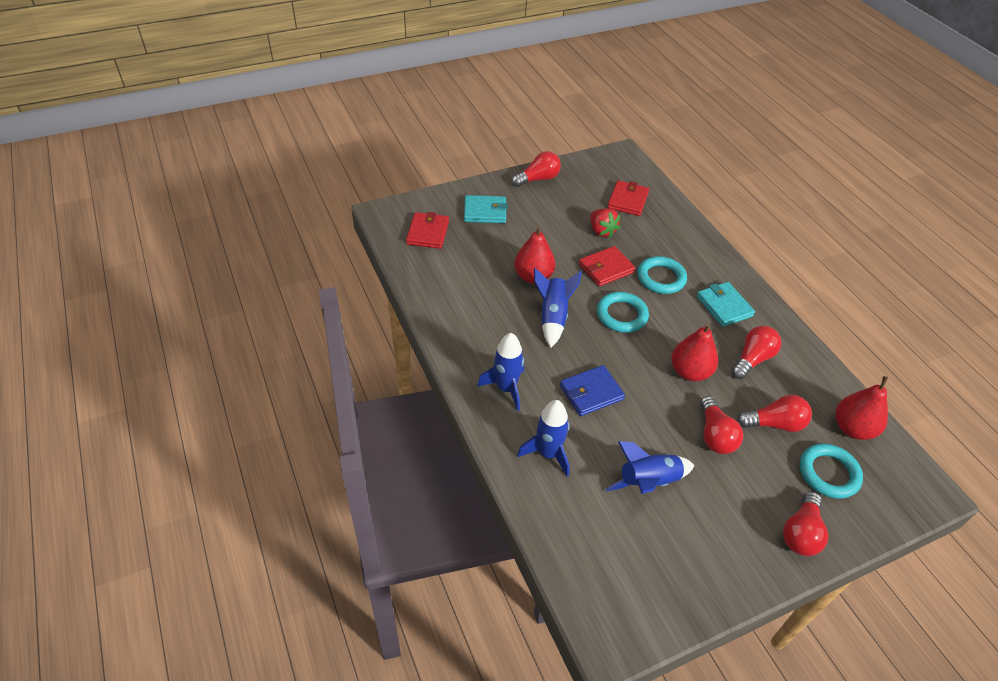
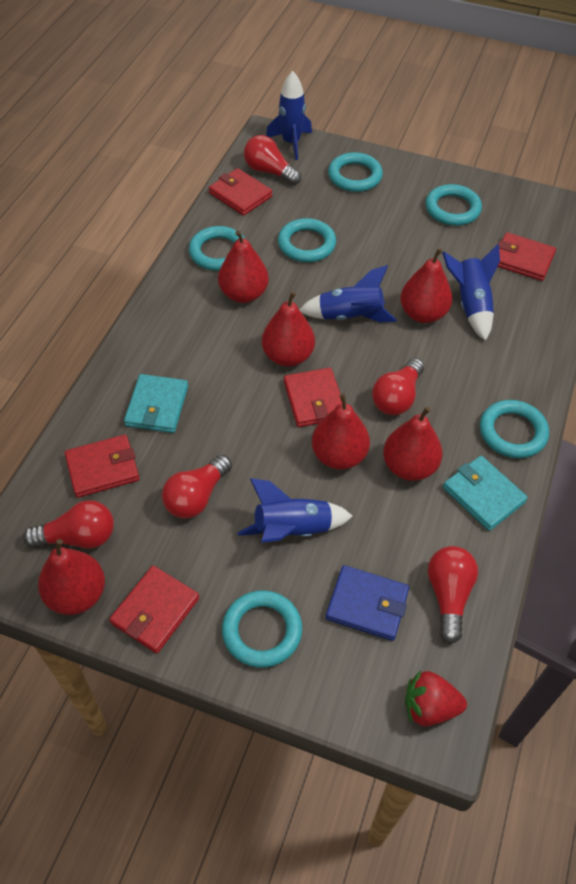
red pear: [514,226,556,284] [671,323,718,381] [835,376,888,440] = 3 -> [38,539,105,615] [218,230,269,303] [262,291,315,367] [312,393,370,470] [383,406,443,481] [401,248,452,323] = 6
red wallet: [406,212,449,249] [579,246,636,286] [607,180,649,216] = 3 -> [65,434,140,498] [109,566,199,653] [209,168,272,216] [284,368,342,427] [497,232,556,281] = 5
turquoise ring: [597,292,649,333] [637,256,687,294] [800,443,863,499] = 3 -> [189,226,245,271] [222,590,302,668] [278,218,336,262] [328,152,383,192] [425,184,482,226] [480,400,549,458] = 6

